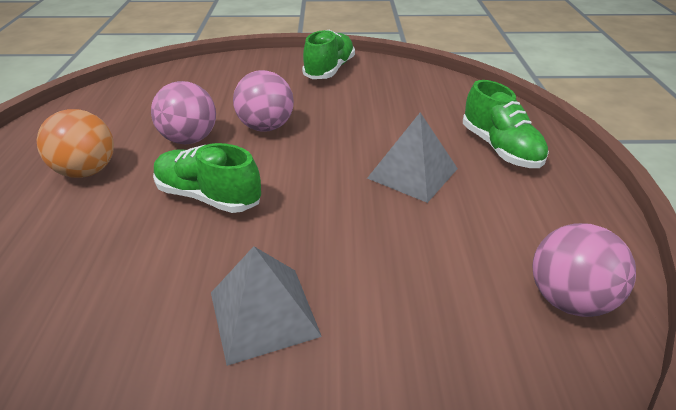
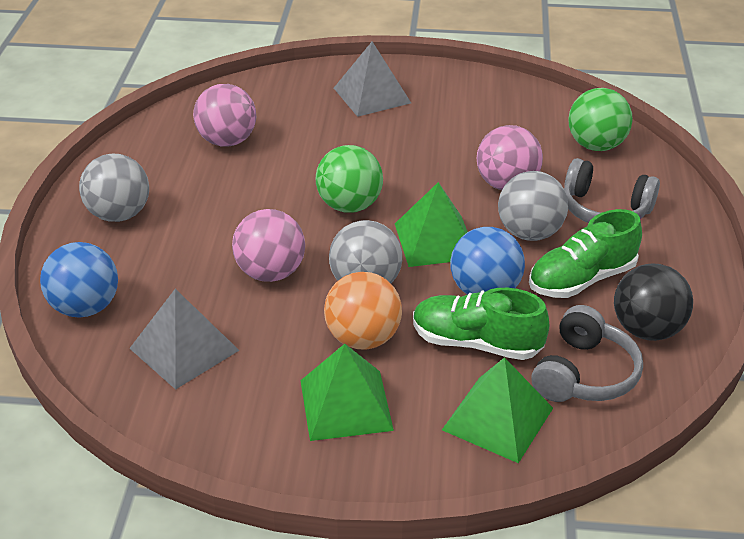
black ball: none = 0 -> [614,264,693,341] = 1
blue ball: none = 0 -> [40,242,118,318] [450,227,525,295] = 2
green ball: none = 0 -> [316,145,383,213] [568,88,633,151] = 2
green pyramid: none = 0 -> [300,344,394,441] [395,182,468,267] [442,357,553,463] = 3
green shoe: [153,143,261,213] [302,30,355,79] [463,80,549,168] = 3 -> [413,288,549,360] [529,209,642,298] = 2
grey ball: none = 0 -> [79,154,149,222] [329,220,402,283] [498,171,568,241] = 3
grey headphones: none = 0 -> [531,305,643,402] [564,158,660,223] = 2

